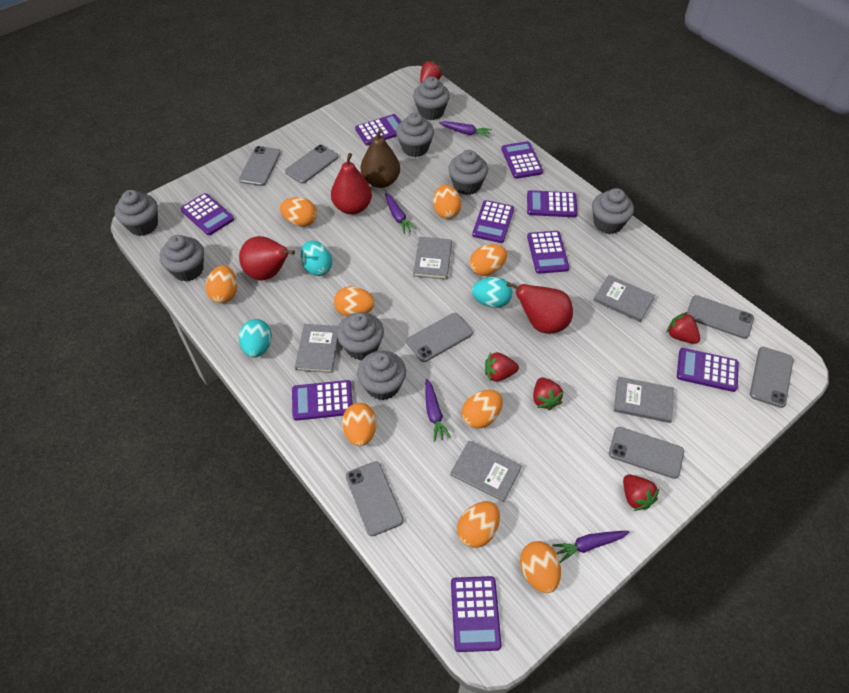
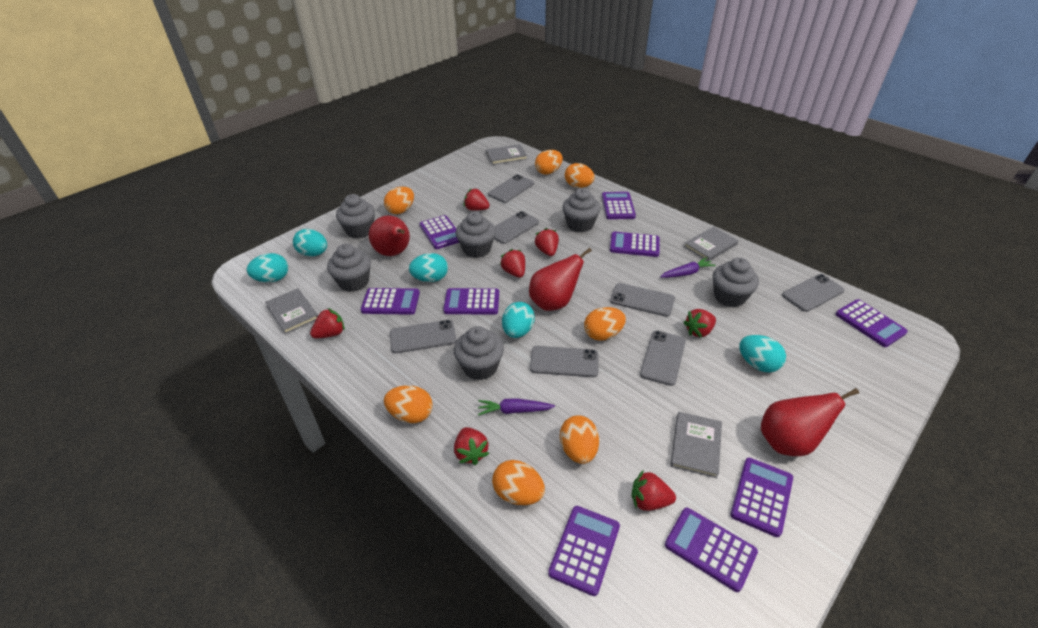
brown pear: [361,129,400,188] = 1 -> none = 0
grey book: [295,324,338,373] [413,237,452,280] [450,441,521,502] [593,275,655,322] [614,377,674,423] = 5 -> [265,288,318,334] [486,144,528,165] [671,412,722,478] [684,227,738,261] = 4
grey cupcake: [115,190,158,236] [160,235,204,282] [337,312,384,360] [357,351,406,400] [396,113,434,157] [413,77,450,120] [448,150,488,195] [592,188,634,234] = 8 -> [327,244,371,292] [336,194,375,239] [454,326,504,380] [456,212,496,258] [562,188,601,233] [713,257,759,307] = 6
orange egg: [206,265,237,303] [280,197,317,226] [334,286,375,316] [342,403,377,446] [433,185,461,219] [457,501,500,548] [462,390,503,429] [470,244,507,276] [520,541,561,593] = 9 -> [384,187,414,214] [384,385,433,423] [492,460,545,505] [535,150,563,175] [560,415,599,464] [565,163,595,188] [584,307,626,341] = 7
purple carrot: [385,193,417,234] [425,379,451,442] [439,121,492,138] [552,531,629,563] = 4 -> [478,398,555,416] [660,257,716,278] = 2
red strawberry: [420,61,442,83] [485,352,519,382] [533,377,564,411] [623,475,659,511] [667,312,700,344] = 5 -> [310,308,345,338] [454,427,489,465] [464,188,490,211] [500,249,525,278] [535,228,559,256] [632,470,676,511] [683,309,716,338] = 7
turquoise egg: [239,319,272,358] [301,241,332,276] [472,277,512,308] = 3 -> [247,253,288,282] [293,229,327,256] [409,253,448,282] [502,302,535,338] [739,335,786,372] = 5

